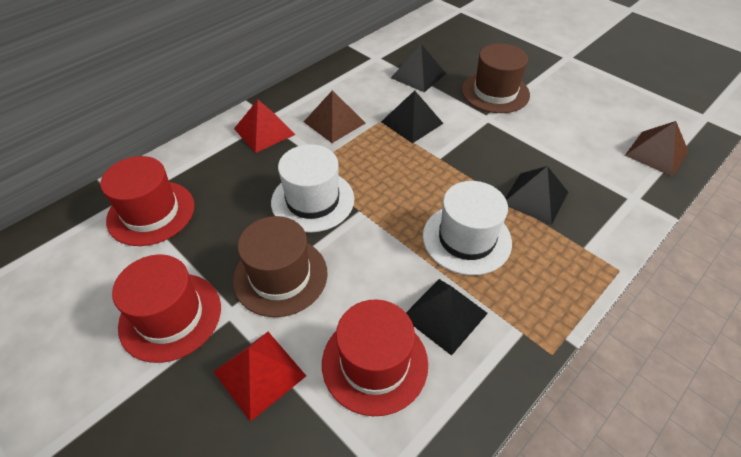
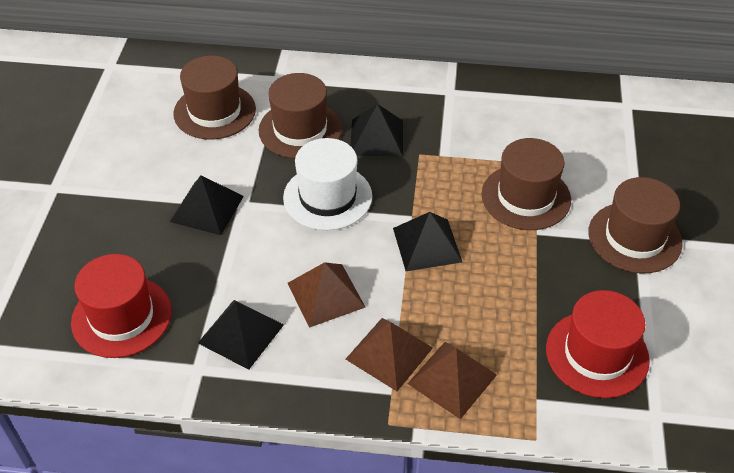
brown hat: [233,216,328,317] [462,43,530,113] = 2 -> [173,56,256,139] [259,73,342,158] [482,138,571,230] [588,177,683,273] = 4
brown pyramid: [304,90,365,143] [625,121,688,177] = 2 -> [288,262,366,328] [346,318,433,391] [407,342,497,419] = 3
red hat: [101,156,194,246] [112,255,221,363] [322,299,428,416] = 3 -> [71,254,172,358] [546,290,650,398] = 2
red pyramid: [214,332,306,422] [234,100,296,153] = 2 -> none = 0
white hat: [271,144,354,233] [423,181,512,275] = 2 -> [283,138,372,230] = 1

